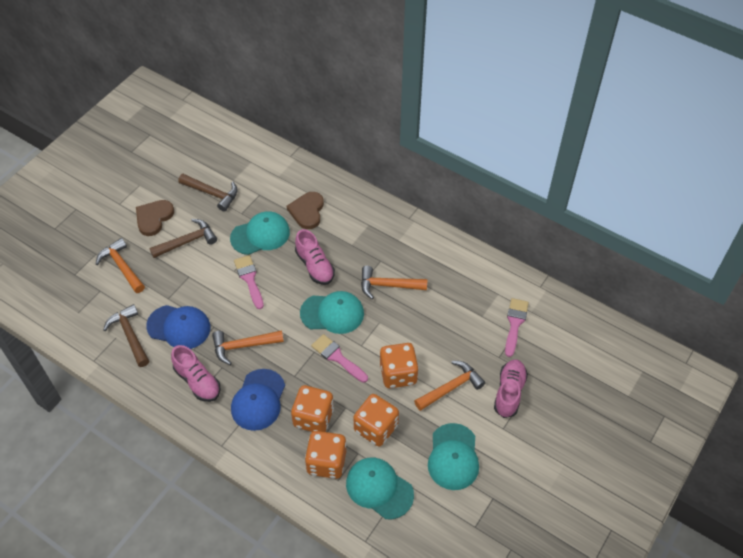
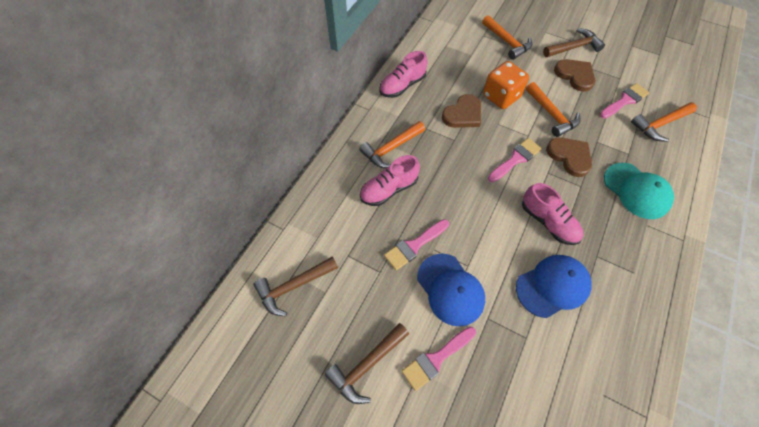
brown heart: [136,200,174,236] [287,192,324,229] = 2 -> [442,94,481,128] [546,137,592,177] [554,59,595,92] = 3
orange dice: [291,385,334,432] [305,431,346,479] [353,394,399,447] [380,343,419,388] = 4 -> [483,61,529,109] = 1
pink brush: [234,255,264,309] [311,334,368,383] [505,298,529,357] = 3 -> [384,219,449,270] [402,327,476,391] [488,138,542,182] [599,83,650,119] = 4
turquoise cap: [230,211,290,255] [300,291,364,334] [346,458,414,519] [428,423,479,490] = 4 -> [604,163,674,219] = 1

